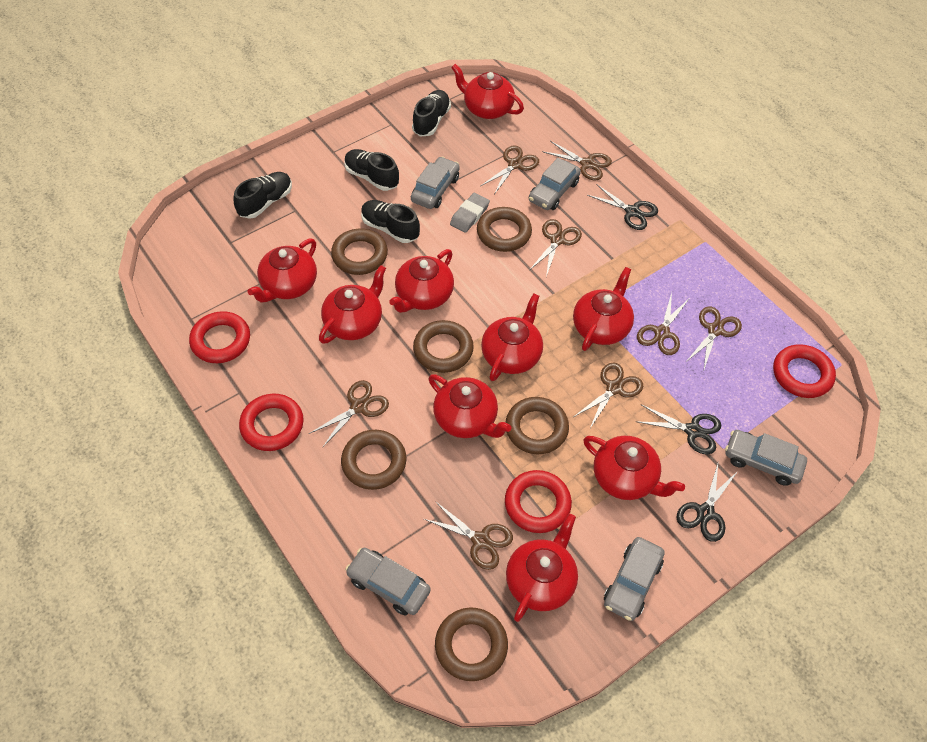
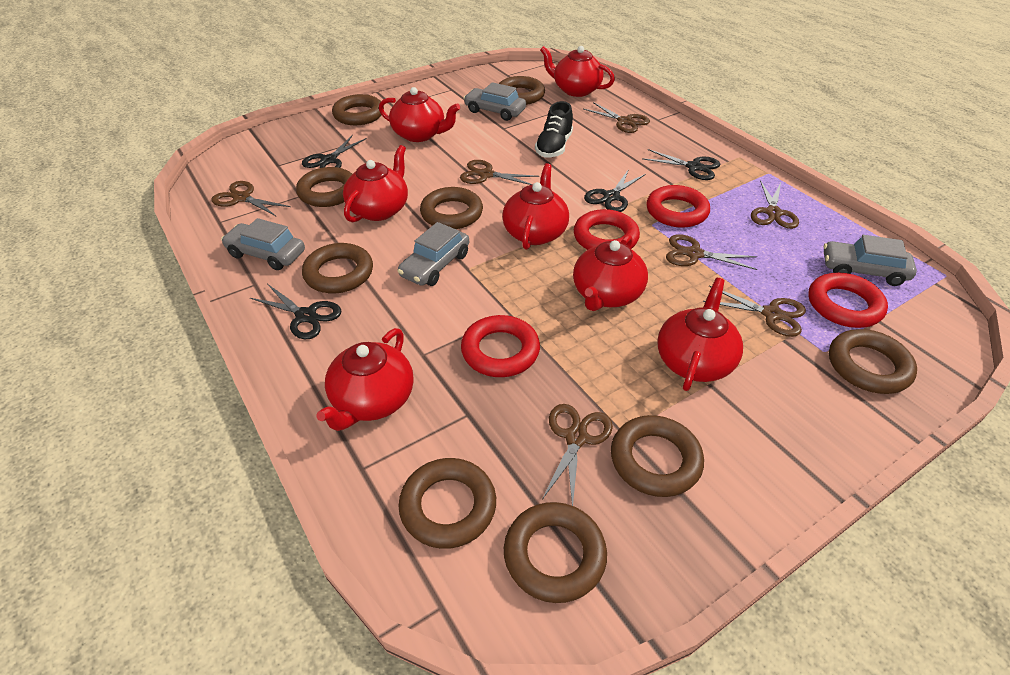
black scissors: [587,184,658,230] [636,404,721,454] [676,464,738,542] = 3 -> [250,284,342,339] [302,135,367,168] [584,169,646,212] [642,149,720,180] = 4
black shoe: [233,172,292,219] [344,149,399,191] [361,200,420,243] [412,90,451,136] = 4 -> [535,101,573,158] = 1
brown ring: [331,229,388,275] [341,430,407,490] [413,320,474,373] [435,608,508,681] [477,207,532,252] [505,397,569,454] = 6 -> [296,167,352,207] [302,243,373,293] [332,94,384,125] [399,458,496,549] [420,187,483,229] [499,76,545,105] [504,502,607,603] [611,415,704,497] [829,329,917,394] = 9
brown scissors: [309,380,389,447] [424,501,513,570] [480,145,539,194] [530,219,582,277] [542,141,612,181] [574,362,643,430] [637,292,690,355] [685,306,742,372] = 8 -> [211,181,291,217] [460,160,539,185] [542,404,613,506] [583,102,650,133] [666,235,758,270] [703,286,806,337] [751,181,799,229] = 7
grey car: [345,548,431,615] [411,157,460,209] [529,158,581,210] [604,537,665,621] [725,430,807,486] = 5 -> [221,218,305,270] [397,222,469,286] [464,82,526,121] [824,235,917,286] = 4
grey eraser: [450,193,490,233] = 1 -> none = 0
red teapot: [248,238,317,303] [319,265,386,344] [389,249,454,313] [428,374,511,438] [451,64,524,119] [481,293,543,381] [506,514,578,622] [573,267,634,351] [583,436,685,500] = 9 -> [316,328,414,431] [343,145,408,222] [379,87,460,142] [502,163,569,250] [540,46,615,97] [573,235,648,311] [657,278,743,391] = 7

